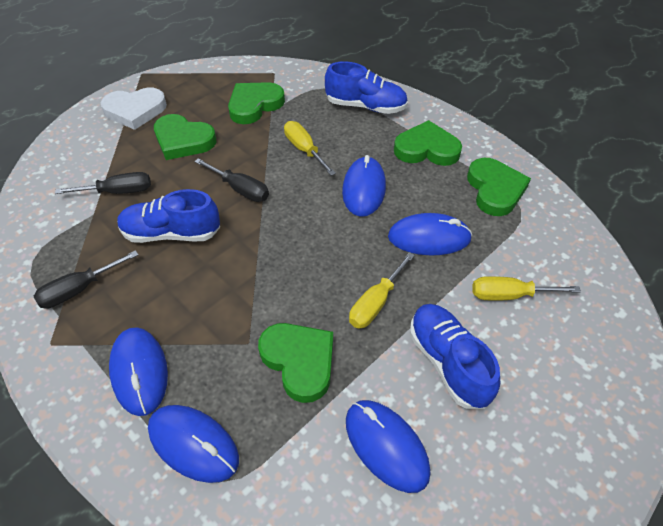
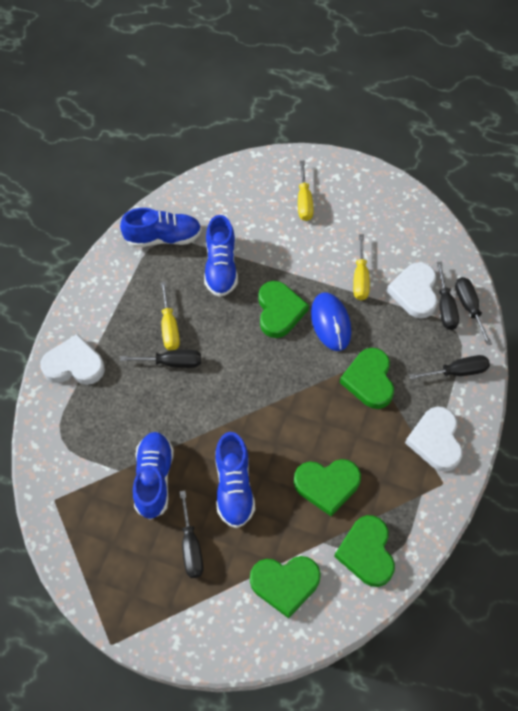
black screwdriver: [34,250,138,309] [55,172,151,194] [194,158,269,202] = 3 -> [120,350,201,368] [180,491,203,578] [410,355,490,379] [437,262,459,330] [455,277,492,346] = 5
blue mouse: [109,327,168,416] [148,405,239,483] [342,155,386,217] [346,400,431,493] [388,213,472,255] = 5 -> [311,293,351,351] = 1
blue shoe: [117,189,220,243] [325,61,408,114] [410,304,500,409] = 3 -> [120,208,202,248] [133,432,174,520] [204,215,238,297] [215,432,255,528] = 4
white heart: [101,87,167,130] = 1 -> [40,334,105,385] [386,262,438,319] [405,407,463,472] = 3

